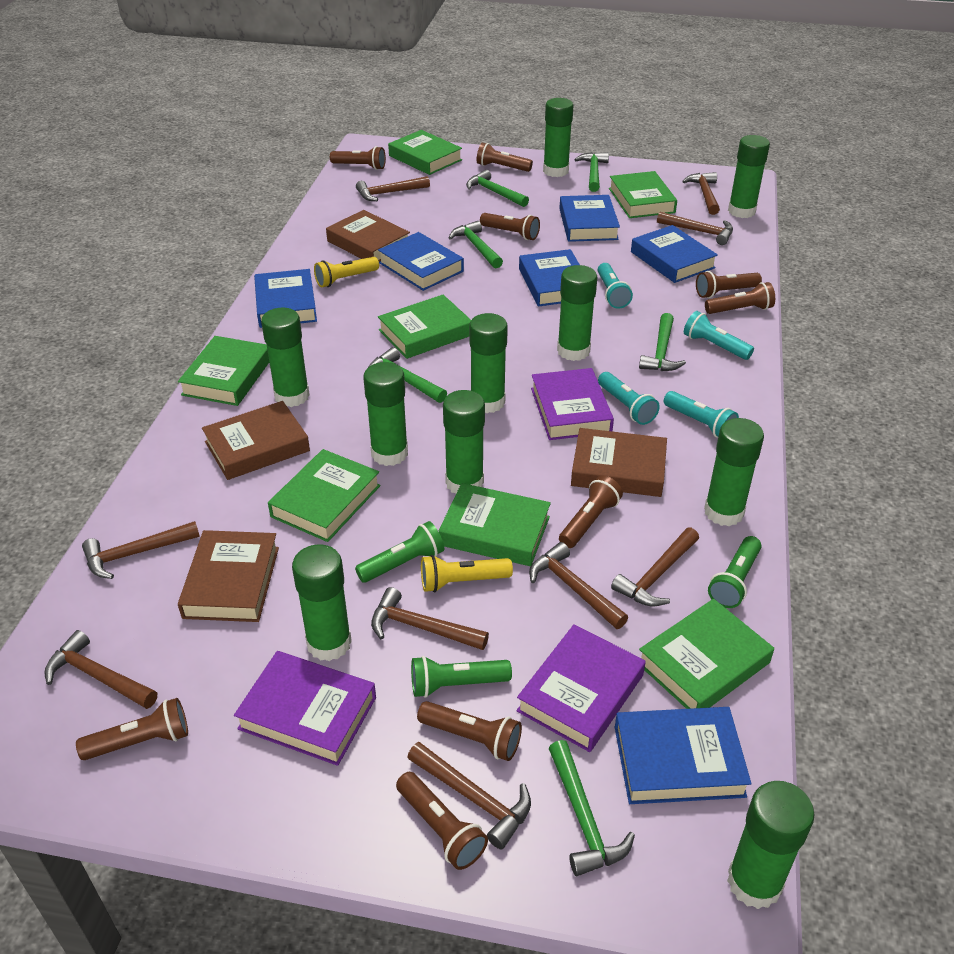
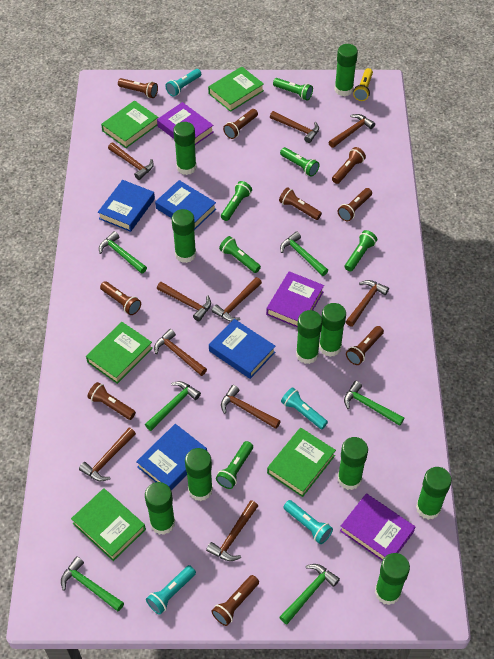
blue book: [254,269,317,328] [378,232,464,291] [519,249,580,307] [559,195,620,242] [615,707,752,804] [631,225,718,283] = 6 -> [98,180,155,232] [136,424,207,491] [155,180,216,230] [209,319,276,379] = 4
brown book: [178,530,279,622] [202,401,310,480] [326,210,410,262] [571,428,667,497] = 4 -> none = 0
brown hammer: [44,630,157,709] [82,521,200,579] [356,176,430,201] [371,587,489,650] [407,742,531,849] [529,542,628,629] [611,527,699,607] [657,212,733,245] [682,172,720,215] = 9 -> [79,428,136,481] [108,143,154,180] [154,329,207,376] [157,282,211,321] [206,500,258,561] [212,277,262,322] [221,385,281,429] [270,111,319,143] [328,114,375,148] [346,280,389,327] = 10
green book: [178,336,269,406] [268,449,380,542] [378,295,471,359] [388,130,462,175] [439,483,551,566] [609,171,677,218] [639,599,774,709] = 7 -> [71,488,146,561] [86,322,153,384] [101,100,158,148] [208,67,264,112] [267,427,336,497] = 5
green flashlight: [355,521,444,583] [411,656,512,698] [708,536,761,608] = 3 -> [216,441,253,489] [219,236,261,273] [221,181,252,221] [273,78,313,101] [280,147,319,177] [345,230,377,272] = 6
yellow flashlight: [314,257,379,288] [421,555,513,592] = 2 -> [353,68,373,101] = 1

